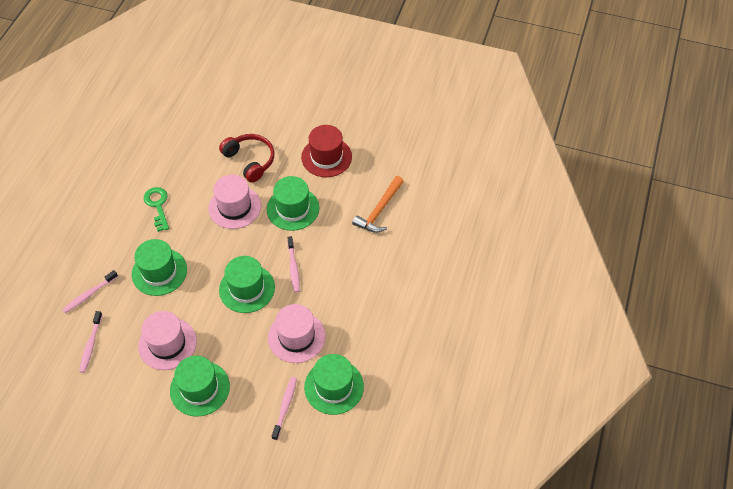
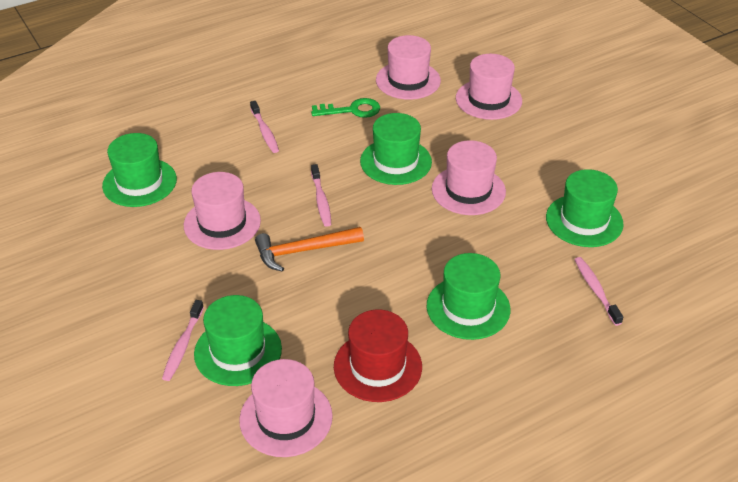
pink hat: [138,311,197,370] [208,175,261,229] [268,304,326,363] = 3 -> [184,172,261,250] [239,359,333,457] [376,35,441,100] [432,140,506,215] [456,54,522,120] = 5
red headphones: [219,134,274,183] = 1 -> none = 0

